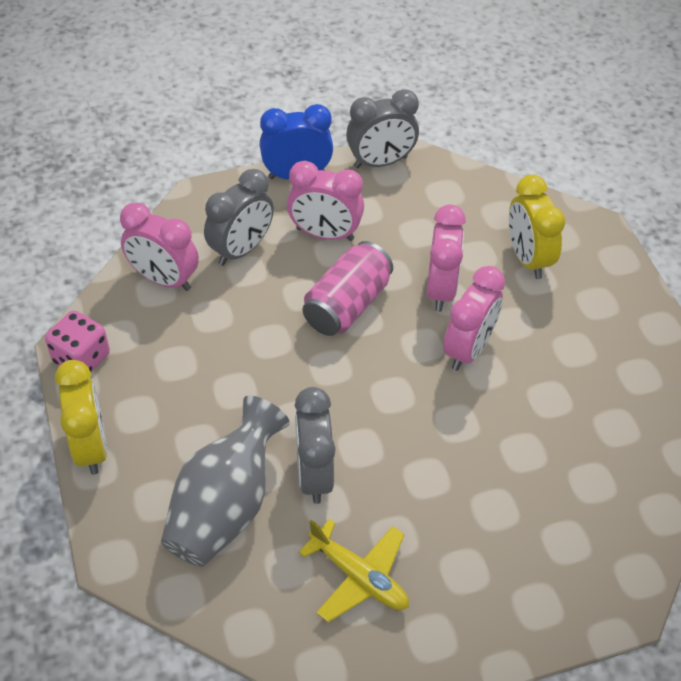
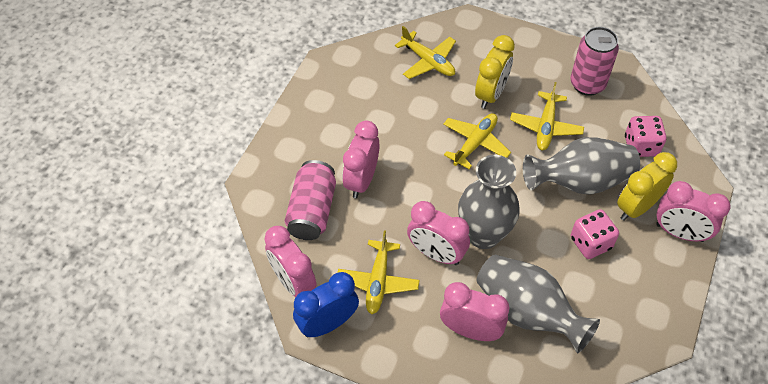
grey clock: [204,169,274,266] [295,387,336,504] [346,89,419,168] = 3 -> none = 0
grey vase: [161,396,290,567] = 1 -> [458,155,520,249] [477,255,600,354] [523,137,640,195] = 3
pink can: [303,241,393,336] = 1 -> [285,160,336,240] [571,27,619,96] = 2
pink clock: [120,202,199,291] [287,161,364,241] [426,205,466,312] [443,266,505,371] = 4 -> [264,226,317,297] [343,121,380,198] [407,201,470,265] [440,282,509,341] [656,181,731,242] = 5
pink dice: [45,310,110,372] = 1 -> [571,209,619,259] [625,116,667,157] = 2
yellow plane: [299,519,409,623] = 1 -> [337,230,420,314] [395,26,456,79] [443,113,511,169] [510,82,584,150] = 4

